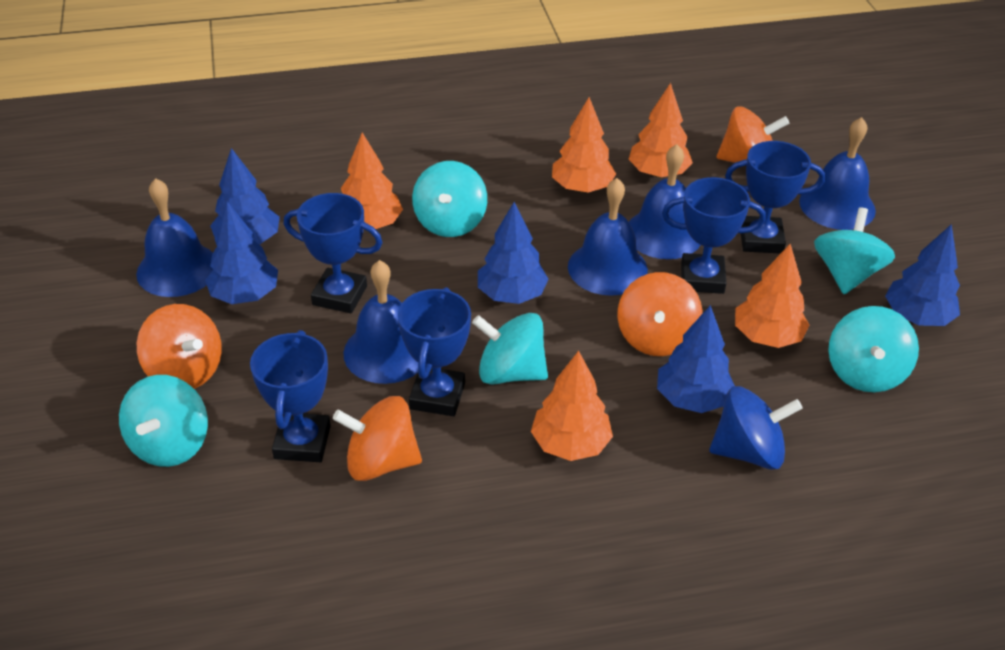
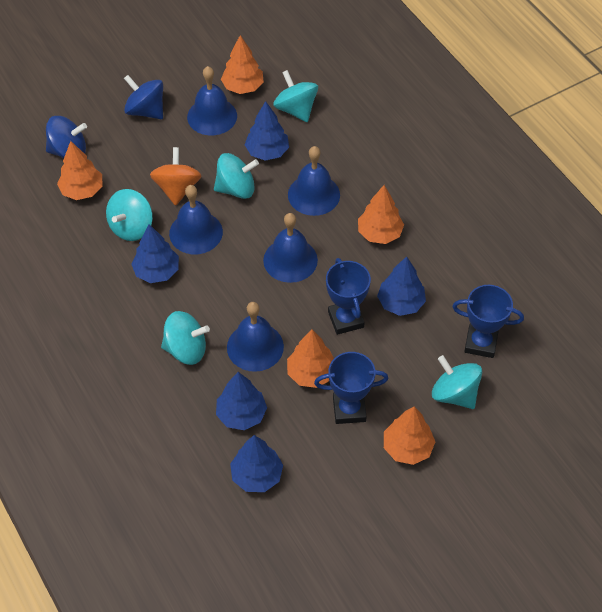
blue spinning top: [709,386,803,470] = 1 -> [46,116,87,158] [124,75,163,119] = 2
blue trophy: [250,330,331,462] [284,193,383,313] [398,287,471,416] [662,177,766,294] [725,141,825,254] = 5 -> [314,352,388,424] [326,258,371,335] [452,285,524,358] = 3
orange spinning top: [137,304,222,389] [333,396,422,481] [617,272,703,356] [717,107,789,163] = 4 -> [150,147,202,206] = 1

